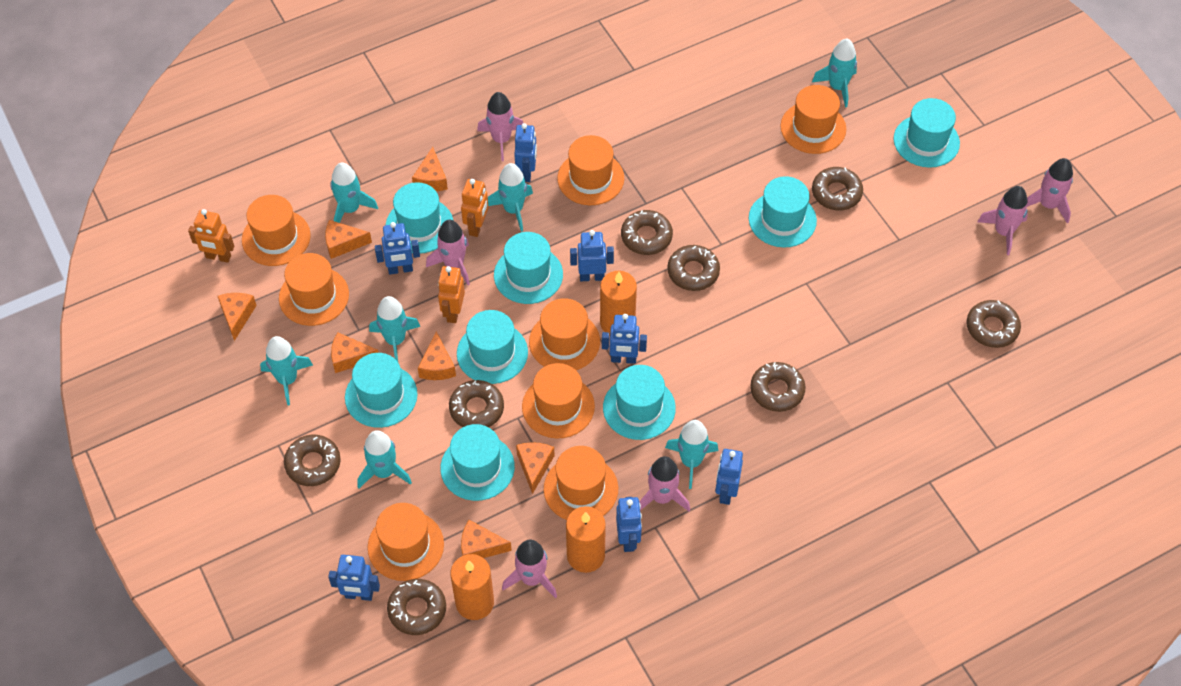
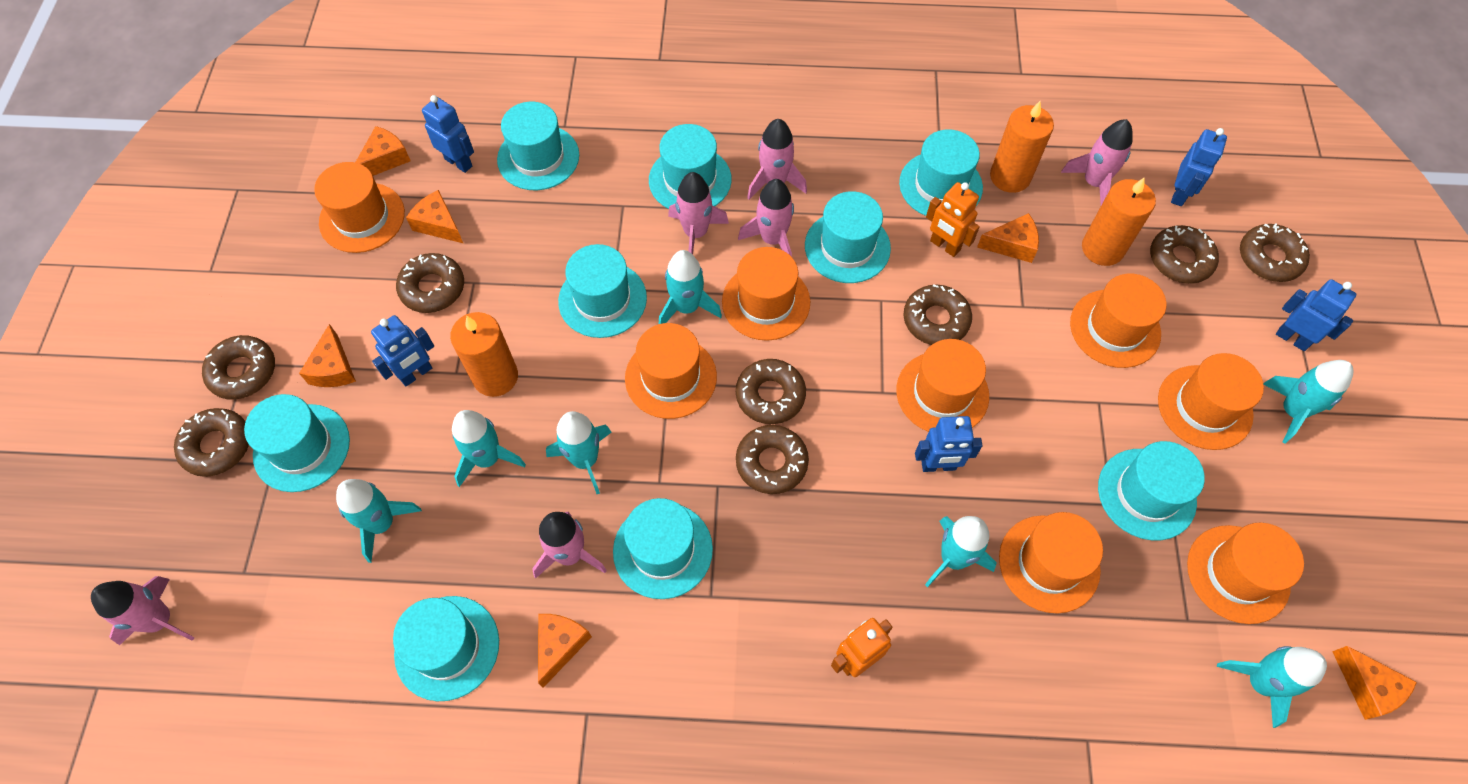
blue robot: [328,555,380,601] [375,222,420,274] [514,123,537,182] [570,230,614,281] [602,314,647,364] [616,497,642,552] [715,449,743,505] = 7 -> [371,315,434,386] [422,95,474,173] [915,416,983,472] [1171,128,1227,206] [1276,279,1356,351] = 5
orange cheese: [218,293,257,341] [325,220,372,259] [331,332,378,373] [412,147,448,191] [418,332,456,380] [461,520,512,558] [516,442,555,494] = 7 -> [299,324,356,387] [355,126,411,176] [406,190,464,244] [538,614,592,688] [977,213,1039,263] [1332,646,1417,720] = 6
orange robot: [188,209,234,263] [438,266,465,323] [461,179,488,237] = 3 -> [831,618,892,677] [926,182,980,257] = 2
turquoise hat: [345,353,418,428] [386,182,454,253] [440,424,515,501] [457,310,528,384] [494,232,563,304] [603,365,676,440] [749,176,817,248] [894,98,960,168] = 8 -> [244,394,350,492] [393,596,499,701] [497,102,579,190] [558,244,647,338] [613,498,713,599] [649,124,732,209] [805,191,891,283] [899,129,983,216] [1098,441,1205,540] = 9

